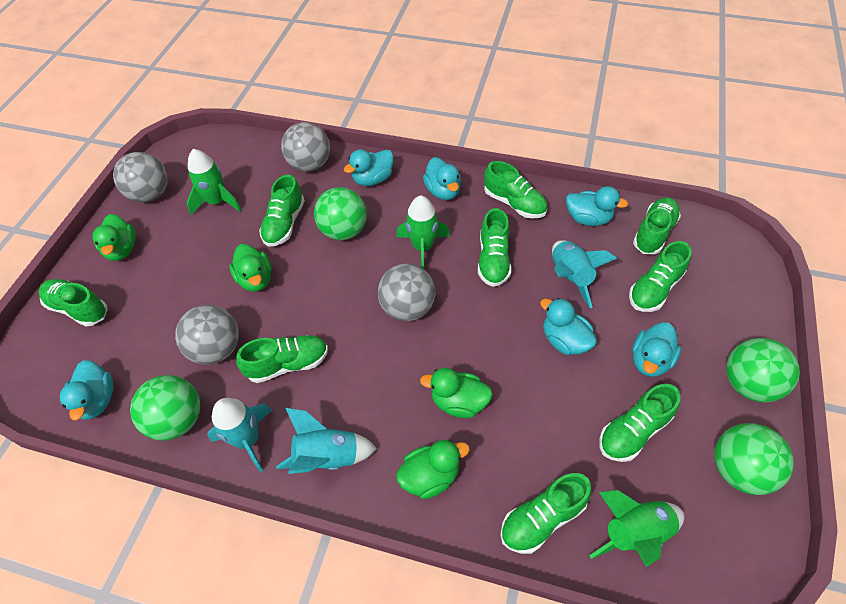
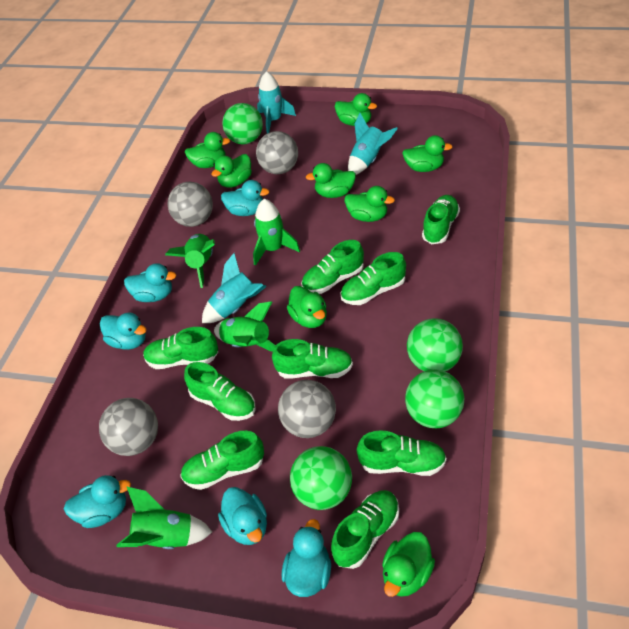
green duck: [92,214,136,261] [229,244,272,292] [396,440,470,499] [420,368,493,418] = 4 -> [185,132,230,168] [211,154,252,188] [287,286,327,328] [305,163,356,198] [335,93,377,126] [344,186,395,222] [382,532,435,597] [402,135,453,172] = 8
green rocket: [187,149,241,215] [396,196,450,269] [589,490,684,567] = 3 -> [117,487,212,549] [165,234,215,288] [214,301,276,352] [253,199,300,266] = 4

